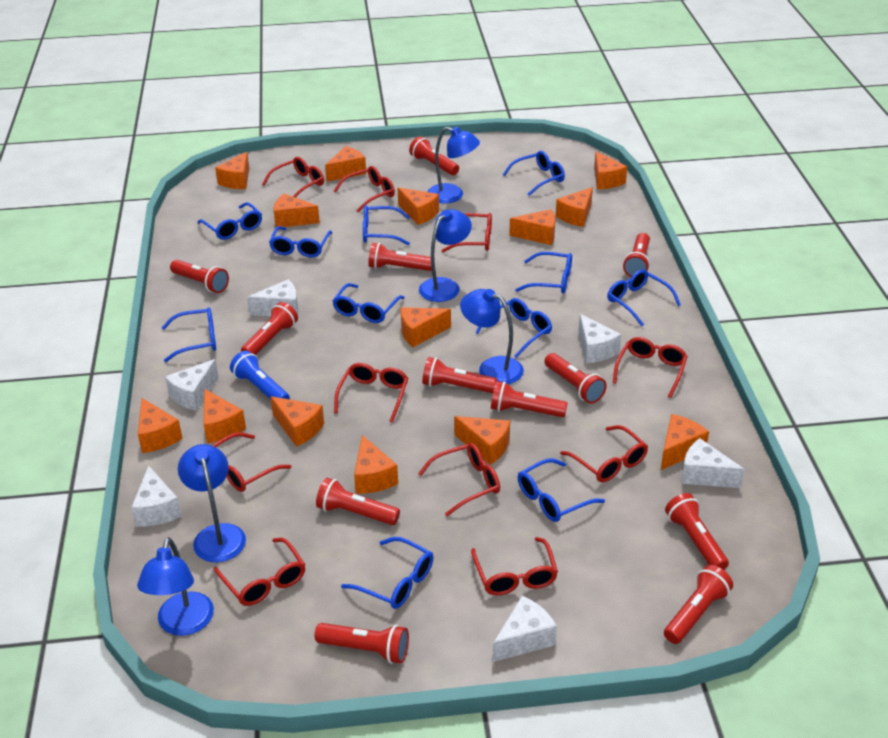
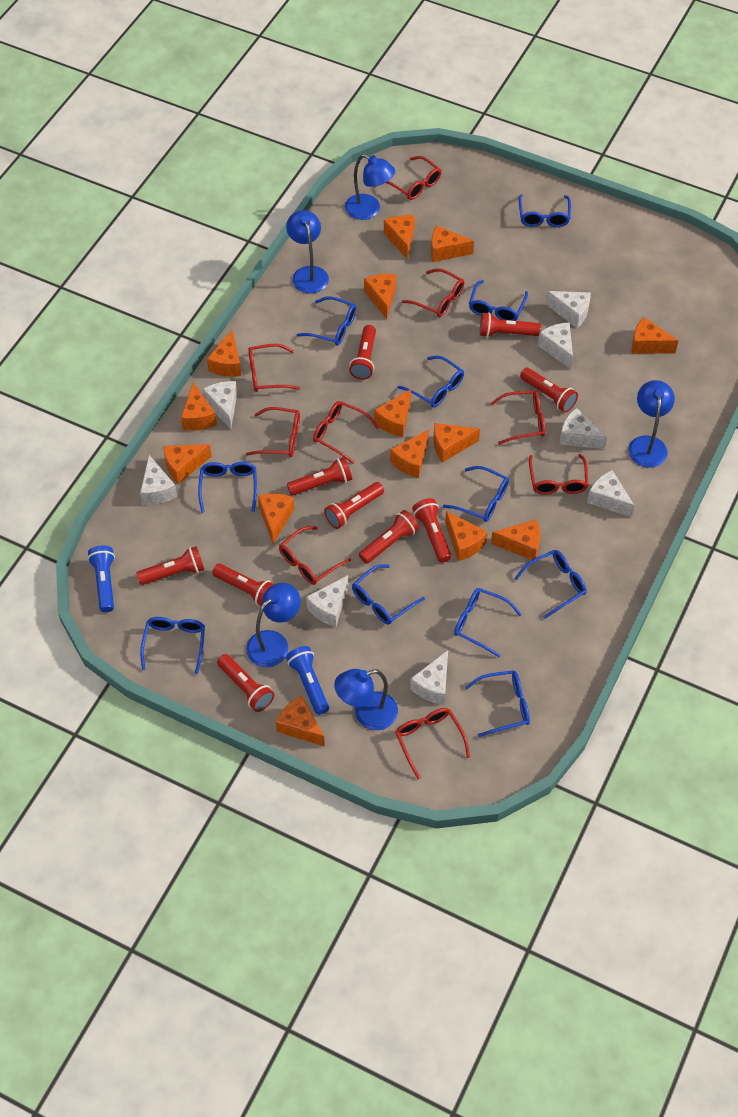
blue flashlight: [230,351,290,400] = 1 -> [87,546,115,613] [286,646,329,715] = 2
red flashlight: [170,260,229,293] [241,302,298,355] [315,623,409,664] [316,478,400,525] [368,243,432,271] [409,136,459,175] [422,357,497,393] [491,381,568,417] [544,353,607,404] [623,233,650,277] [664,565,733,644] [665,493,729,570] = 12 -> [136,546,204,585] [212,563,274,606] [217,654,275,712] [287,457,352,495] [324,482,384,529] [349,325,376,380] [359,510,419,564] [412,498,451,563] [480,312,541,337] [520,368,578,413] = 10
red glasses: [212,432,291,492] [214,538,306,606] [262,157,324,198] [334,166,395,212] [334,363,408,423] [418,443,500,516] [441,213,492,252] [471,537,558,595] [560,425,648,482] [613,337,688,398] = 10 -> [246,407,300,457] [248,344,300,392] [279,526,351,585] [313,401,379,464] [386,156,441,200] [395,708,470,779] [402,268,464,317] [490,391,545,444] [529,454,588,495] = 9
white cheese: [131,466,182,526] [165,359,219,411] [247,279,298,316] [493,596,557,662] [578,314,621,363] [681,438,744,488] = 6 -> [140,455,177,505] [203,381,237,429] [306,575,348,627] [410,650,448,704] [538,323,573,369] [545,291,591,328] [559,408,607,449] [587,470,635,517] = 8

